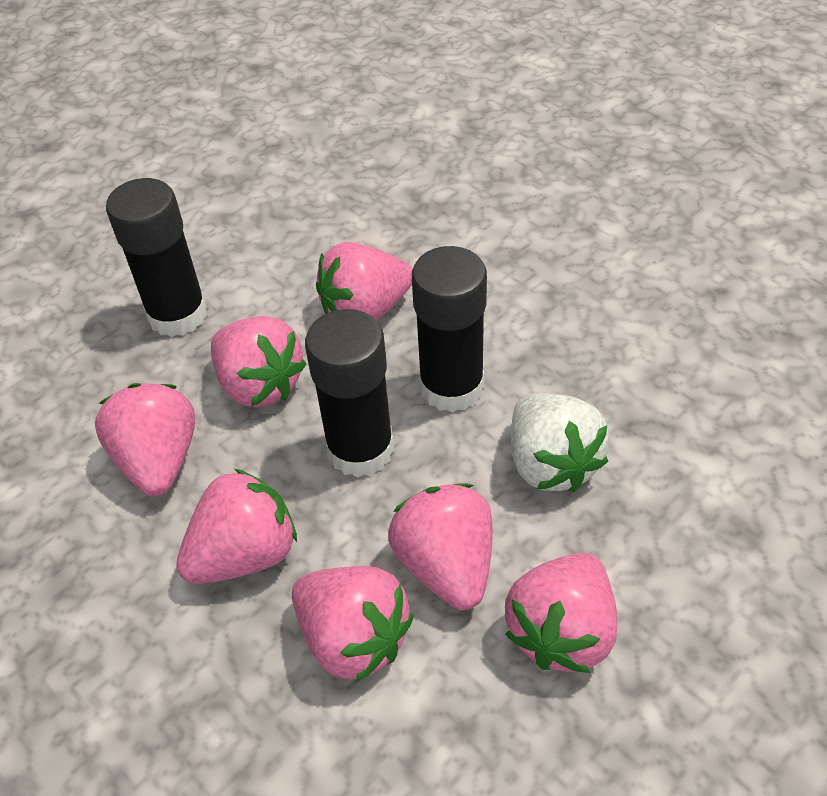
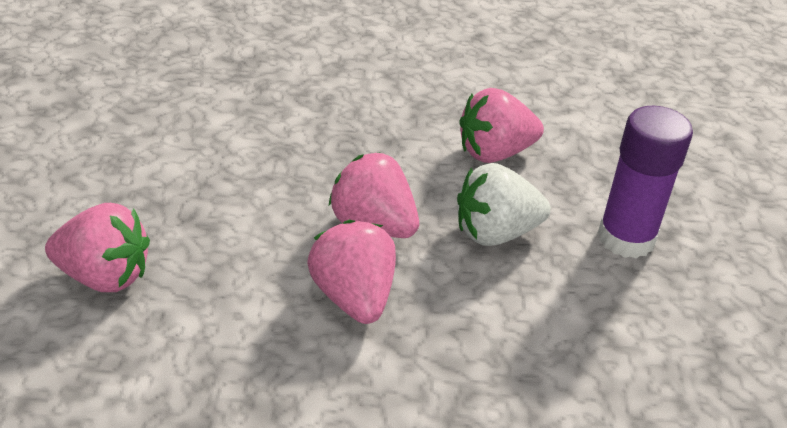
black glue stick: [106,178,207,337] [305,309,394,478] [412,246,487,412] = 3 -> none = 0
pink strawberry: [95,383,195,496] [176,469,297,584] [211,316,307,407] [292,566,413,682] [316,242,413,321] [388,483,493,610] [505,553,618,673] = 7 -> [45,203,150,292] [307,220,396,324] [329,152,419,238] [459,88,544,163] = 4
purple glue stick: none = 0 -> [598,106,693,258] = 1

